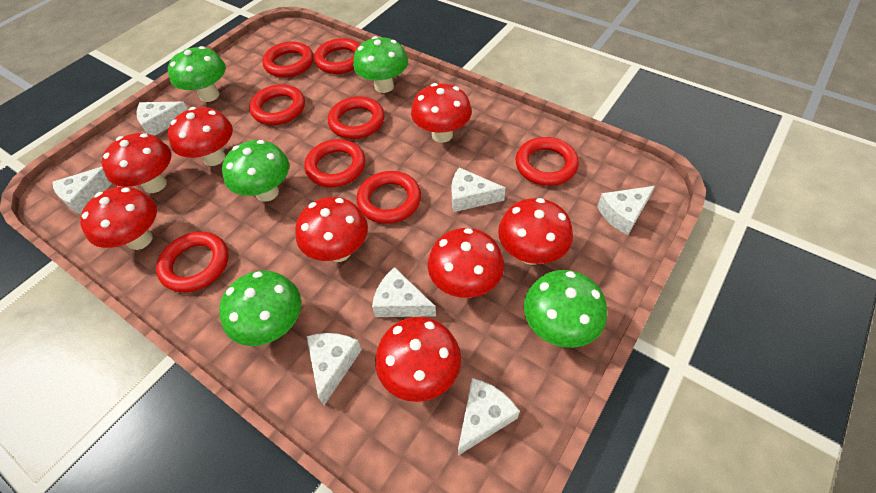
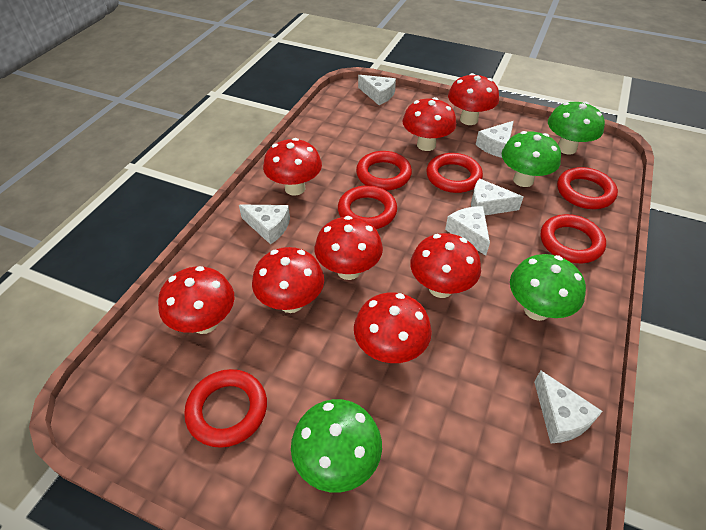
green mushroom: [168,46,226,102] [219,270,301,346] [222,140,289,202] [353,36,408,93] [524,270,607,348] = 5 -> [291,399,382,492] [502,131,561,187] [510,254,586,321] [548,101,605,154] = 4
red ring: [156,231,229,292] [249,84,305,125] [262,42,314,77] [304,139,366,187] [314,38,360,74] [328,96,384,139] [357,171,421,224] [516,137,579,186] = 8 -> [184,369,267,448] [338,185,397,229] [356,151,412,191] [426,153,483,193] [541,214,606,263] [557,167,618,209] = 6
white cheese: [52,167,112,214] [136,102,188,136] [307,333,362,405] [372,267,436,317] [451,167,506,212] [458,378,520,456] [597,186,655,235] = 7 -> [239,204,290,245] [358,75,396,105] [445,206,490,256] [471,178,523,215] [476,121,514,158] [534,370,602,443] = 6

